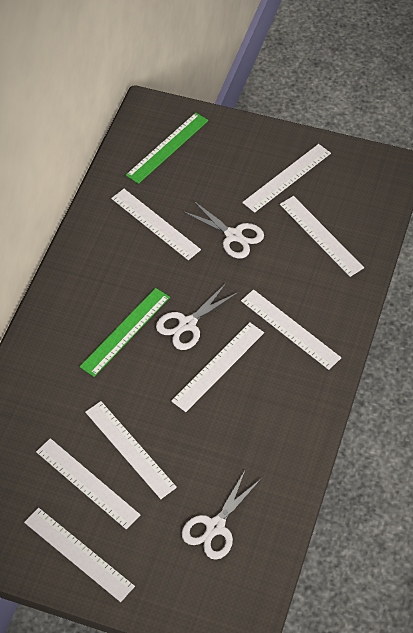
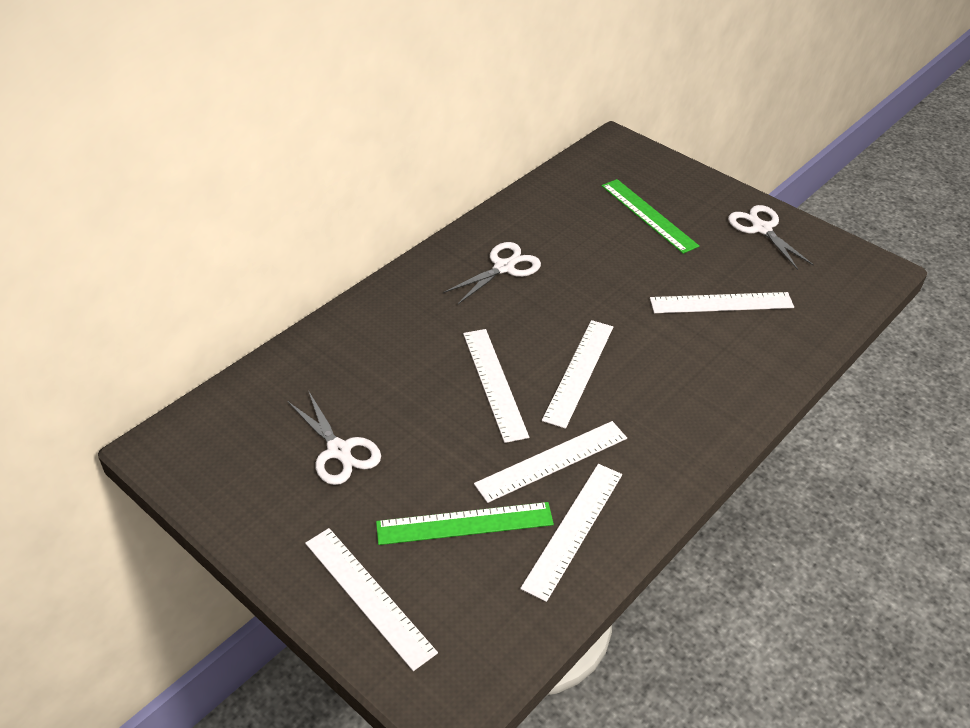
white ruler: [24,508,135,602] [36,438,140,529] [85,401,177,499] [111,189,201,260] [171,322,264,412] [241,290,341,370] [242,144,331,213] [280,196,364,277] = 8 -> [305,528,438,671] [463,329,529,443] [474,421,627,503] [520,464,622,602] [542,320,613,429] [650,292,794,313] = 6

